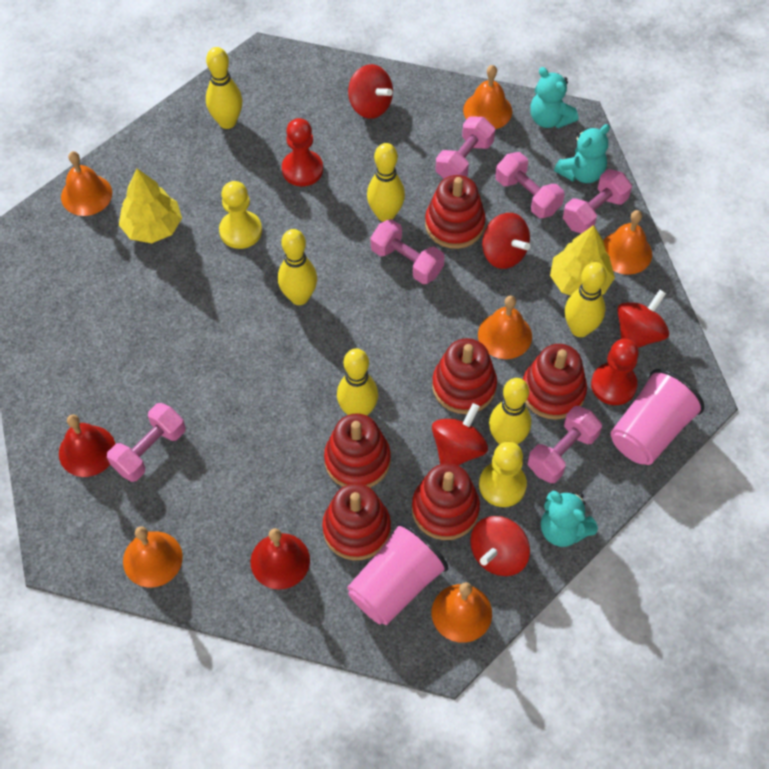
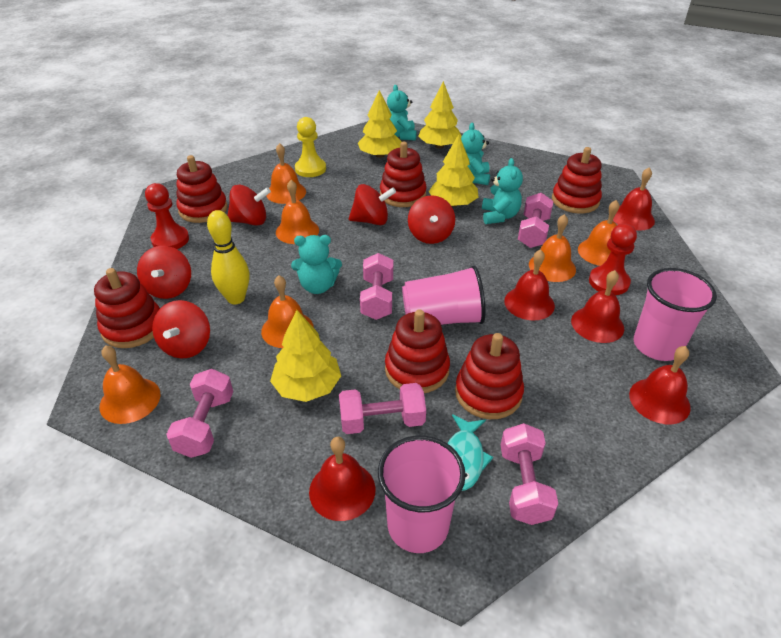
pink cup: [347,522,448,625] [610,369,704,465] = 2 -> [378,435,466,553] [402,265,485,325] [634,268,717,361] = 3
pink dumbbell: [107,403,186,482] [371,219,445,284] [436,116,495,179] [495,152,564,218] [528,406,602,483] [563,169,632,234] = 6 -> [166,369,233,458] [339,383,426,434] [360,253,393,320] [501,423,558,525] [518,193,553,248] = 5
red bell: [59,414,115,477] [251,528,310,590] = 2 -> [309,437,376,521] [504,249,555,321] [571,270,624,343] [613,167,655,231] [629,346,691,424] = 5
turquoise fish: none = 0 -> [447,414,493,491] = 1
turquoise teddy bear: [530,67,578,128] [541,491,598,547] [554,124,610,183] = 3 -> [291,235,342,294] [387,85,417,141] [461,123,490,185] [482,158,523,224] = 4
yellow bowling pin: [206,47,242,129] [278,229,317,305] [337,348,378,416] [367,143,405,222] [489,378,531,445] [565,262,607,337] = 6 -> [207,210,249,304] = 1
yellow pawn: [219,181,262,249] [479,442,527,507] = 2 -> [295,117,326,177] = 1
yellow tree: [119,169,182,243] [550,225,615,296] = 2 -> [270,310,341,402] [358,90,402,158] [418,81,462,148] [429,134,479,207] = 4

